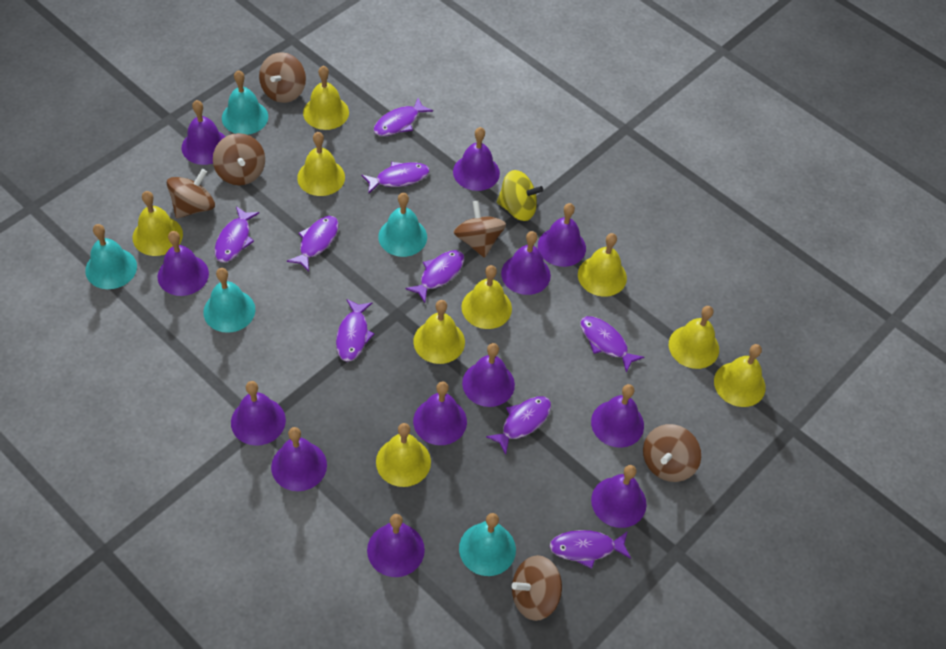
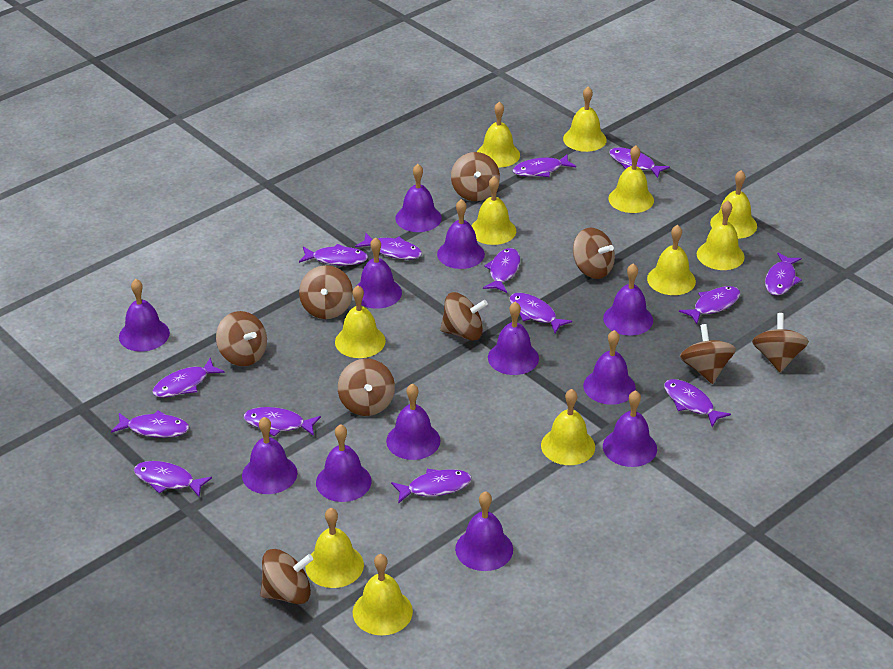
brown spinning top: [167,169,215,218] [213,133,265,185] [259,52,306,103] [453,201,506,258] [512,555,562,621] [643,424,701,482] = 6 -> [216,311,267,366] [260,549,313,604] [299,265,353,319] [338,359,395,416] [440,292,488,341] [451,152,500,201] [573,228,615,279] [680,324,736,384] [752,313,809,372] = 9
purple fish: [214,206,260,262] [287,216,339,272] [336,299,375,362] [361,162,430,194] [373,98,433,136] [405,250,464,303] [486,396,551,455] [549,530,631,569] [580,316,644,373] = 9 -> [111,411,189,438] [134,461,212,497] [152,358,225,398] [244,407,321,436] [299,244,368,265] [355,233,422,260] [391,469,471,504] [483,248,520,293] [509,293,572,333] [513,155,576,177] [609,147,670,178] [664,379,731,427] [679,286,740,324] [765,253,802,295] = 14
turquoise bell: [85,224,137,289] [203,268,255,333] [222,70,268,135] [378,193,427,257] [459,513,516,576] = 5 -> none = 0
yellow bell: [132,191,183,256] [297,132,345,196] [303,66,349,130] [376,423,431,487] [413,300,465,364] [462,265,512,329] [578,233,627,297] [669,306,719,369] [714,344,766,407] = 9 -> [305,508,364,588] [335,285,386,358] [353,554,413,636] [471,176,516,245] [477,101,520,167] [541,389,595,465] [563,86,607,152] [608,146,654,213] [647,225,696,295] [697,201,745,270] [710,170,757,239] = 11
yellow spinning top: [497,170,544,221] = 1 -> none = 0

